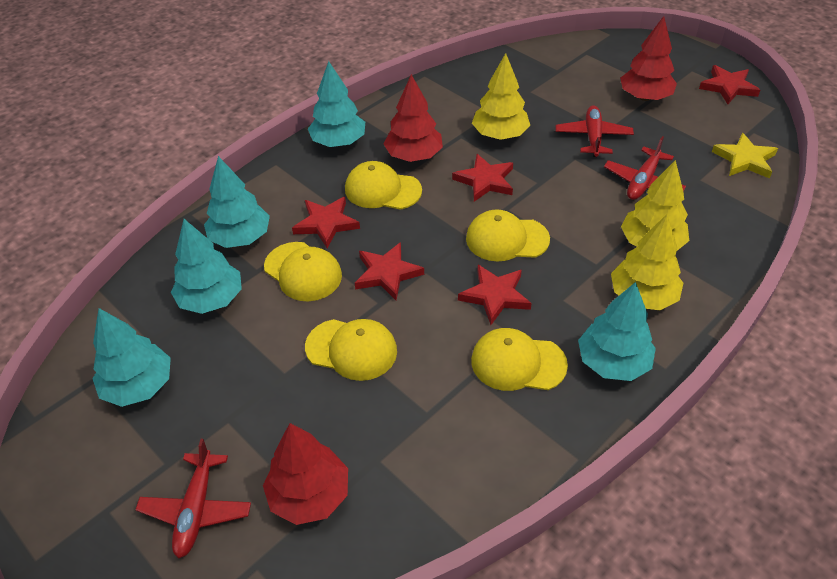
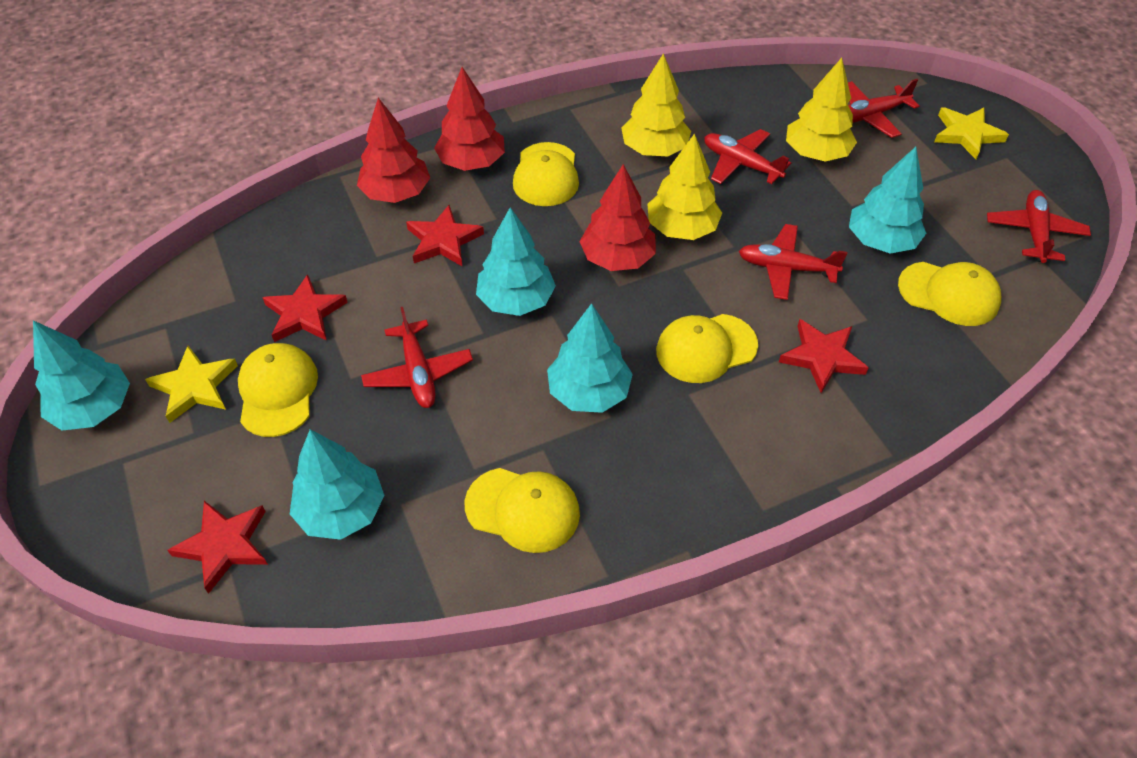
red plane: [135,439,251,558] [556,105,634,157] [604,136,686,200] = 3 -> [361,307,473,408] [704,129,791,184] [739,224,848,300] [848,79,920,138] [987,190,1091,263] = 5
red star: [292,197,360,248] [355,242,424,300] [452,154,513,202] [458,265,532,325] [699,65,760,104] = 5 -> [167,501,268,594] [262,274,348,342] [406,205,484,267] [779,319,869,393] = 4
yellow star: [712,133,778,178] = 1 -> [145,346,238,423] [934,107,1009,159] = 2

